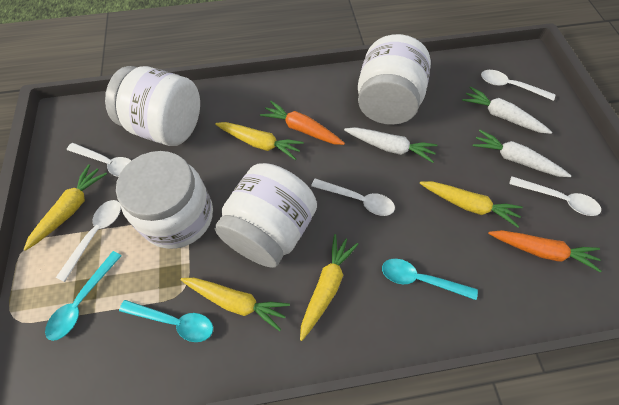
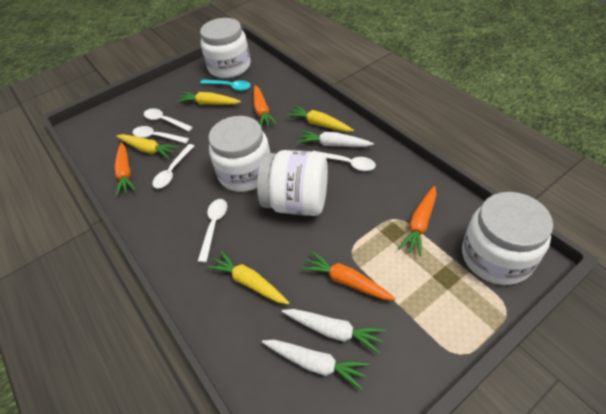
orange carrot: [260,101,345,145] [488,230,602,272] = 2 -> [115,142,136,196] [253,85,277,128] [301,251,396,300] [398,186,437,256] = 4
turquoise spoon: [45,251,122,341] [119,300,213,342] [382,259,478,300] = 3 -> [200,79,251,91] = 1
yellow carrot: [23,164,107,251] [180,278,290,331] [215,122,304,160] [300,234,358,341] [420,181,523,228] = 5 -> [116,134,179,159] [176,92,241,105] [207,251,289,304] [286,106,354,132] = 4

